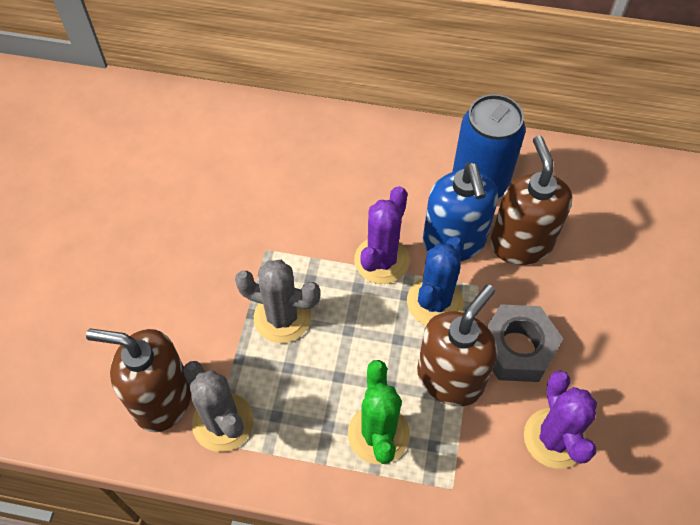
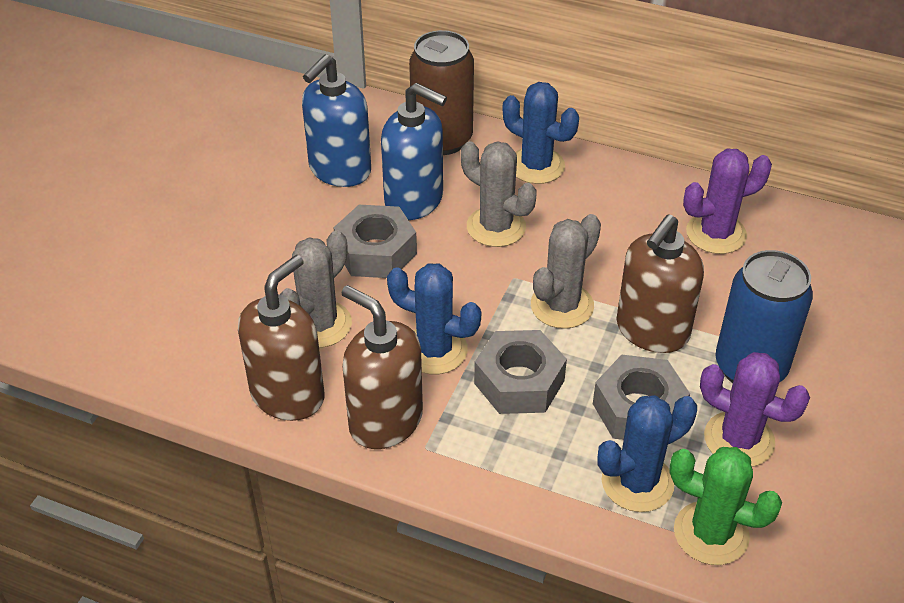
blue cactus: [407,237,464,325] = 1 -> [387,263,481,374] [503,82,579,184] [597,395,697,512] = 3
blue soap dispenser: [423,162,498,261] = 1 -> [302,54,371,187] [381,83,447,220] = 2
brown can: none = 0 -> [409,30,474,155] = 1
grey cactus: [183,361,254,452] [235,260,321,343] = 2 -> [280,230,352,348] [461,141,536,247] [531,214,601,329] = 3
grey nut: [487,304,563,382] = 1 -> [334,205,417,278] [474,330,567,414] [593,355,690,440] = 3

